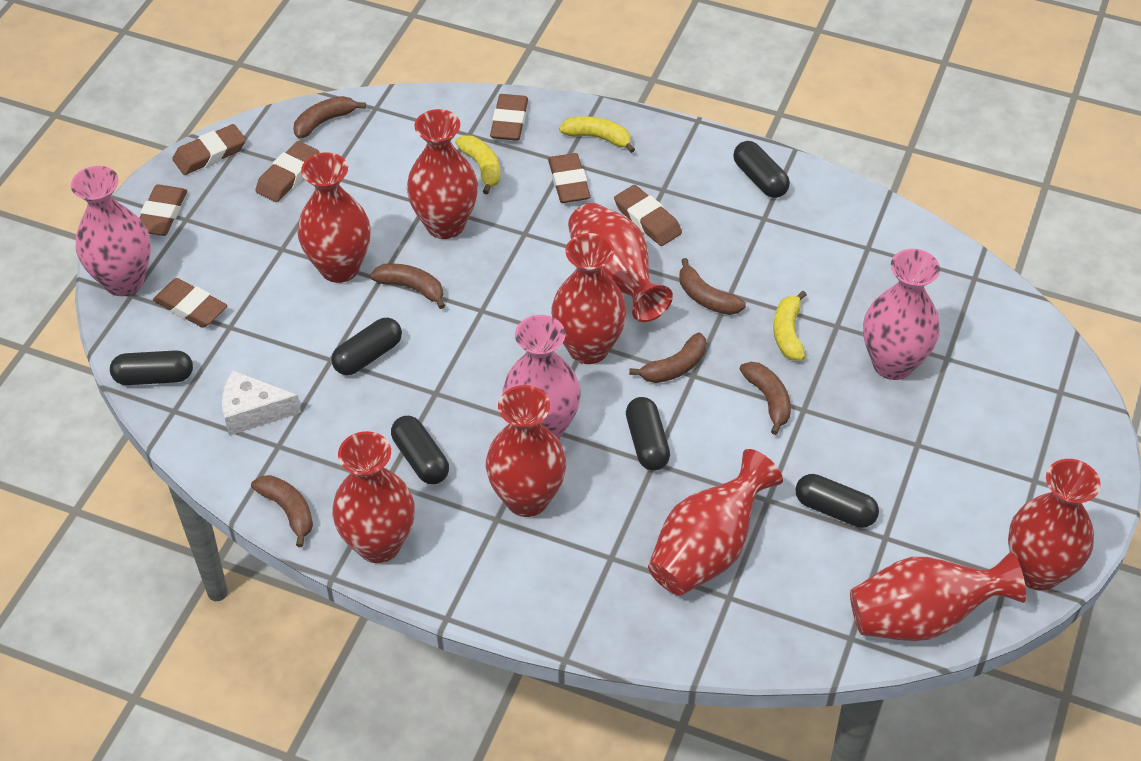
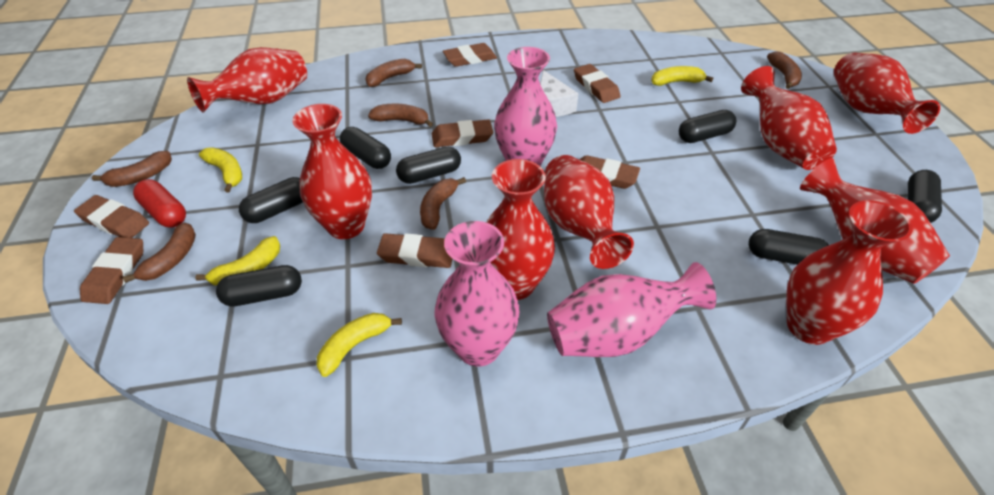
black capsule: [110,350,193,385] [331,318,402,375] [391,416,449,484] [626,397,670,471] [733,141,790,198] [796,474,879,528] = 6 -> [216,265,302,307] [239,177,303,223] [340,127,391,169] [396,146,461,184] [679,110,736,143] [748,229,829,265] [908,170,942,223] = 7
red capsule: none = 0 -> [133,179,186,228] = 1
red vase: [297,152,371,283] [332,431,415,563] [407,109,478,239] [486,385,566,517] [551,233,627,364] [568,203,673,322] [648,449,783,596] [850,552,1026,641] [1008,459,1101,591] = 9 -> [187,47,307,113] [293,104,372,239] [486,159,555,300] [544,155,634,269] [741,66,837,170] [786,200,913,345] [800,158,950,284] [834,53,940,134] = 8
yellow banana: [455,135,500,194] [559,116,635,153] [774,291,807,360] = 3 -> [195,236,280,286] [199,147,242,193] [317,313,402,377] [651,66,714,86] = 4

